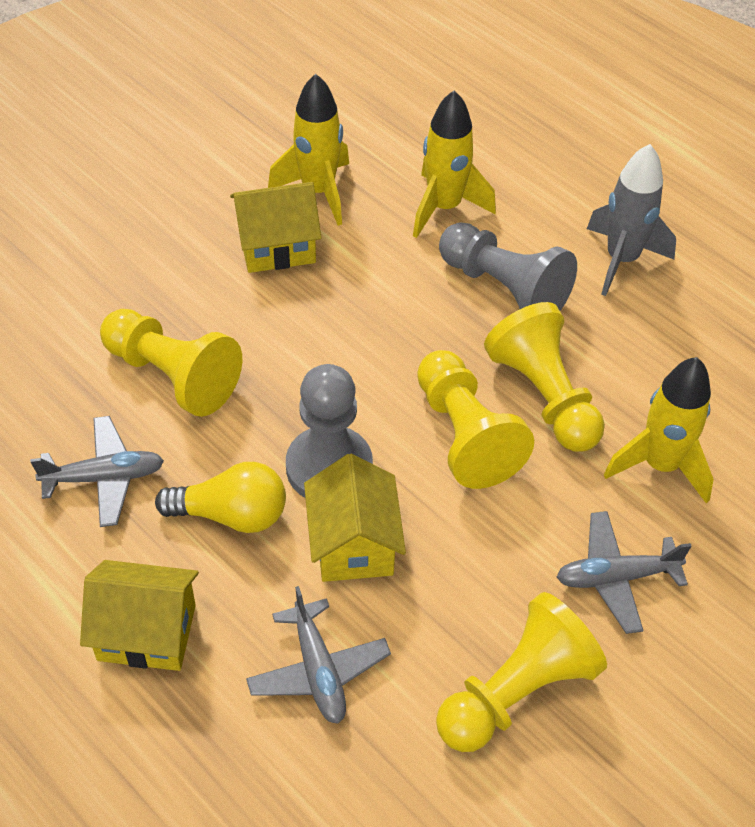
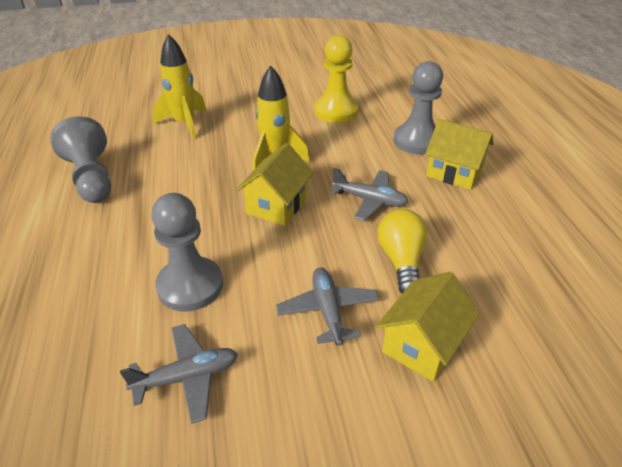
grey pawn: [286,364,373,498] [439,222,577,311] = 2 -> [50,116,111,203] [151,193,223,312] [394,61,443,155] = 3
grey rocket: [587,144,676,296] = 1 -> none = 0
yellow pawn: [100,309,242,417] [417,350,534,489] [436,592,607,752] [484,302,605,452] = 4 -> [315,35,359,123] = 1
yellow rocket: [268,74,349,226] [413,90,496,238] [604,357,714,504] = 3 -> [153,34,206,139] [253,66,310,171] = 2

